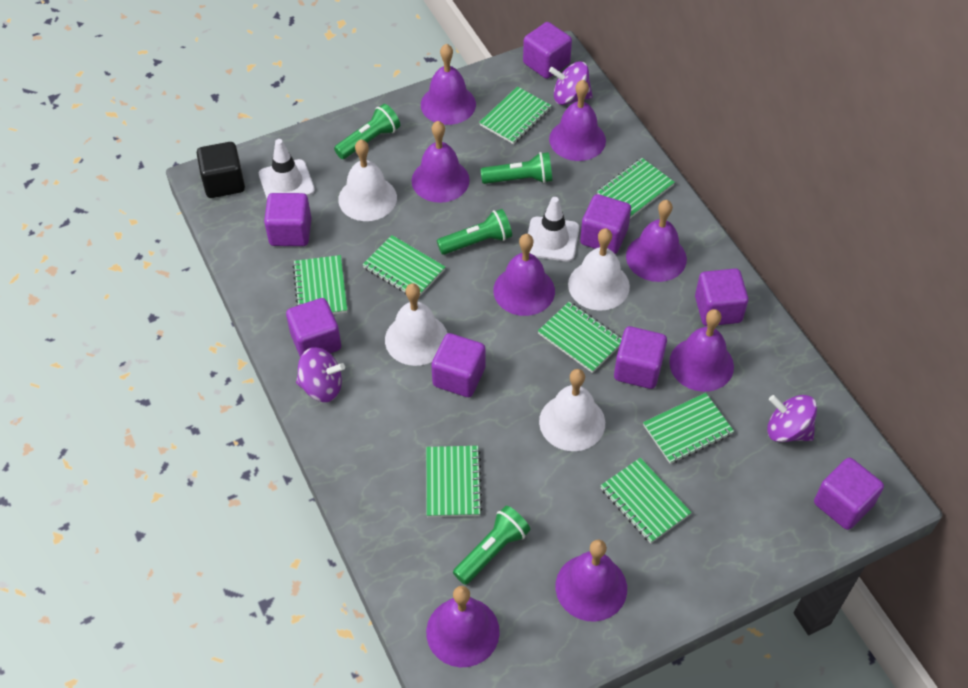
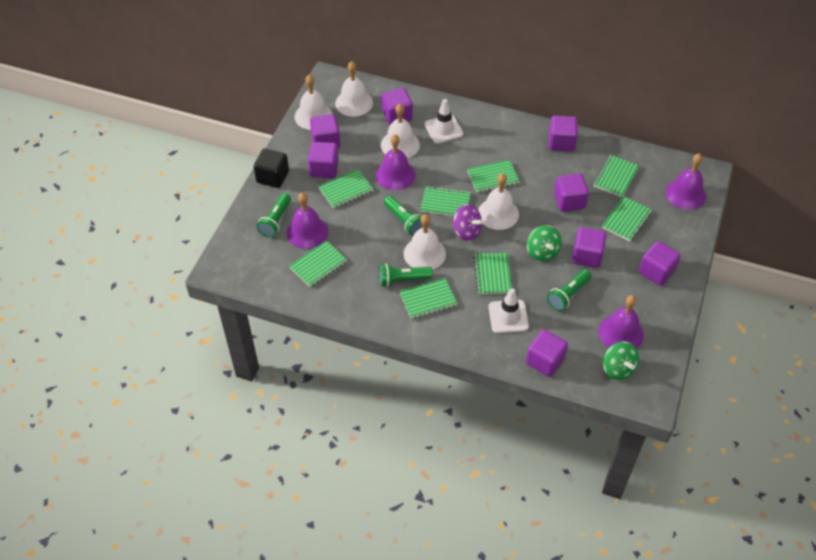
green spinning top: none = 0 -> [527,225,562,262] [603,341,639,380] = 2
purple bell: [411,121,470,203] [421,44,476,125] [426,586,500,667] [493,234,555,316] [549,80,606,161] [555,540,627,622] [626,200,687,282] [669,309,734,392] = 8 -> [287,192,328,249] [376,134,415,190] [599,295,644,349] [665,153,706,210] = 4
purple spinning top: [296,347,345,402] [549,61,593,105] [767,395,817,442] = 3 -> [453,204,483,241] = 1
white bell: [338,140,397,221] [385,283,447,366] [539,369,605,451] [568,228,630,311] = 4 -> [295,75,332,130] [335,61,373,117] [381,104,420,158] [404,214,446,270] [478,174,519,230] = 5

